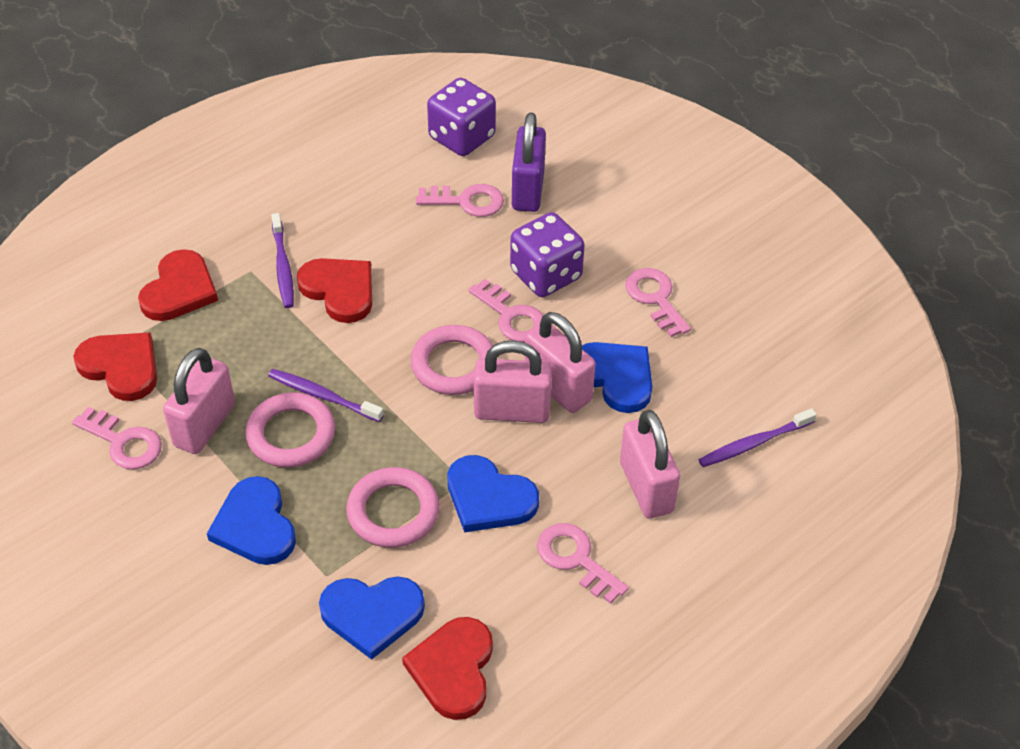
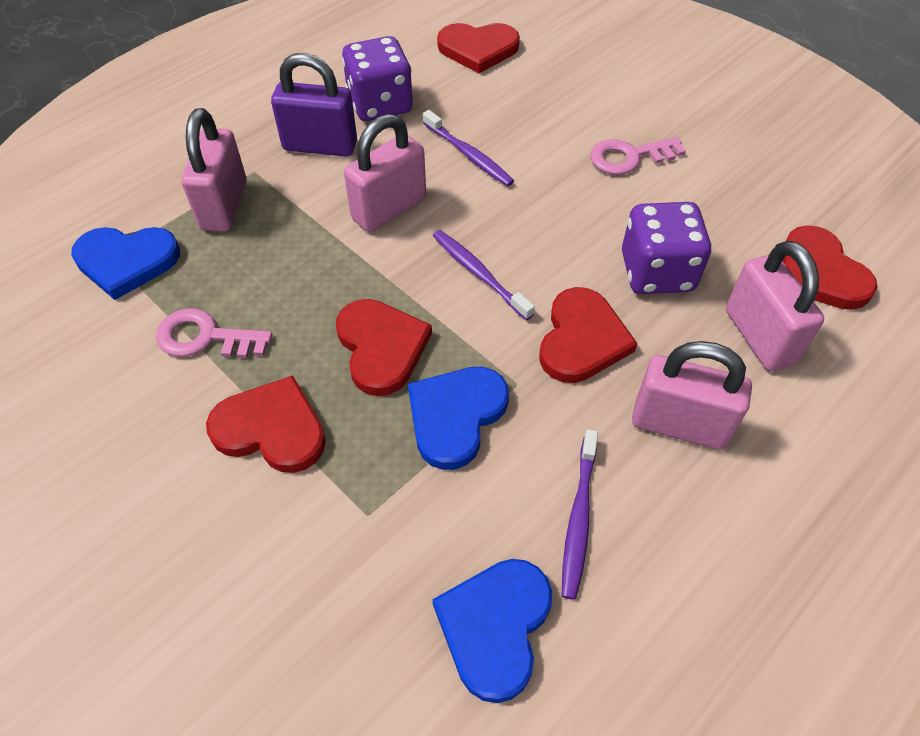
blue heart: [207,476,296,565] [319,576,425,660] [447,455,539,532] [582,342,652,413] = 4 -> [71,227,180,300] [408,367,509,470] [432,559,552,703] = 3
pink key: [72,407,162,469] [416,184,504,217] [469,279,543,342] [537,523,629,604] [625,268,691,337] = 5 -> [156,308,272,358] [590,137,686,175] = 2
pink ring: [245,392,335,468] [346,467,439,548] [411,325,493,395] = 3 -> none = 0
red heart: [73,332,157,401] [138,249,218,321] [297,258,372,323] [402,617,493,720] = 4 -> [206,375,326,473] [336,299,432,396] [437,23,520,73] [540,287,638,383] [783,225,877,310] = 5

